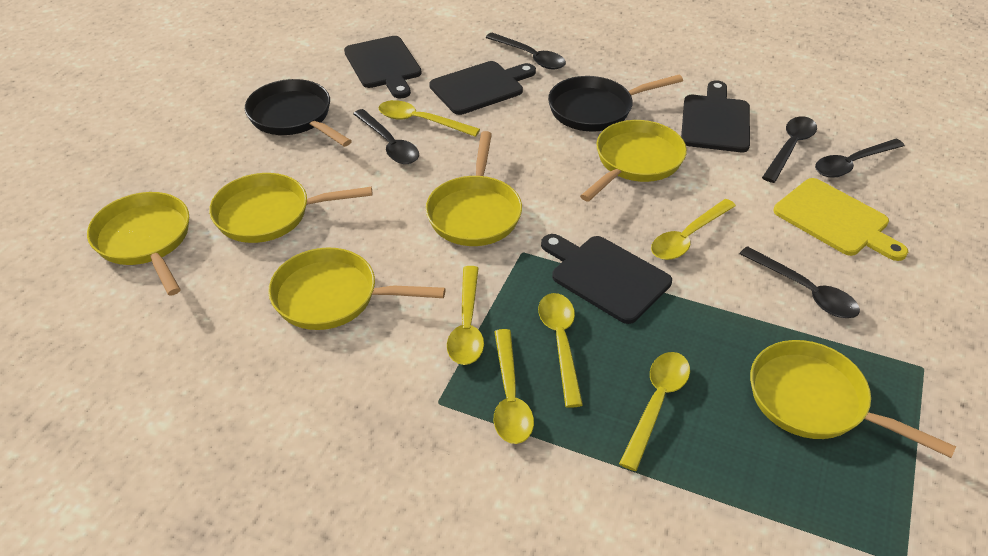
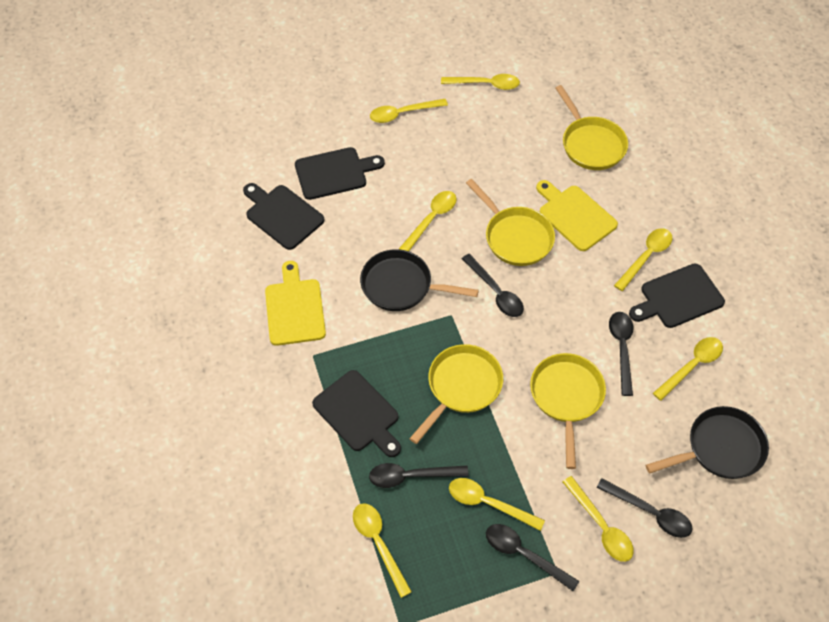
yellow cutting board: [774,178,908,261] = 1 -> [265,261,326,346] [536,180,618,251] = 2
yellow pan: [87,192,189,296] [209,173,372,243] [268,248,445,330] [426,131,522,246] [580,120,687,202] [750,340,956,458] = 6 -> [409,344,503,444] [466,179,555,266] [530,353,606,469] [556,85,628,170] = 4
yellow spoon: [379,100,480,137] [447,266,484,365] [494,329,534,444] [538,293,583,408] [619,352,690,471] [651,199,736,260] = 6 -> [353,503,412,598] [370,99,448,123] [399,191,456,251] [441,74,520,90] [449,478,545,531] [563,476,634,562] [614,228,672,291] [653,337,723,401] = 8

